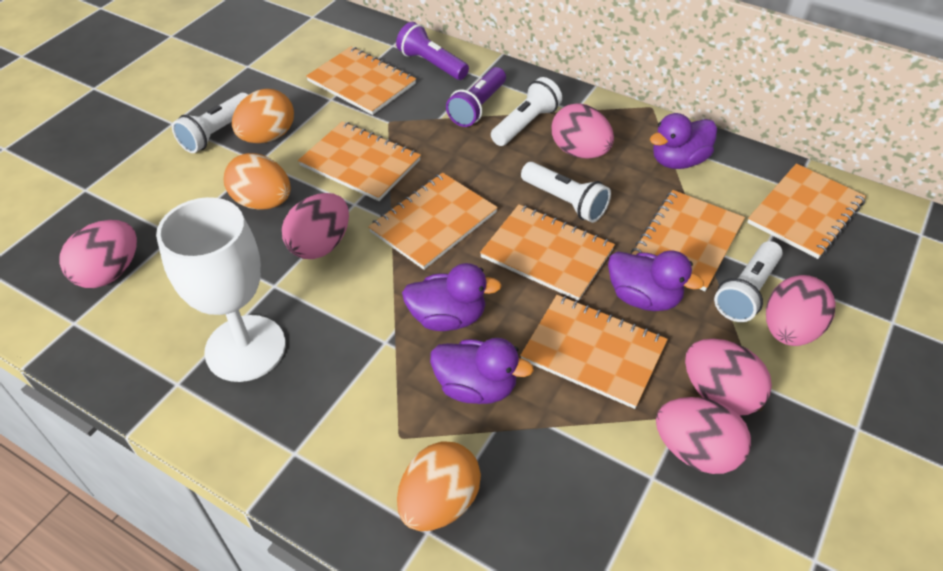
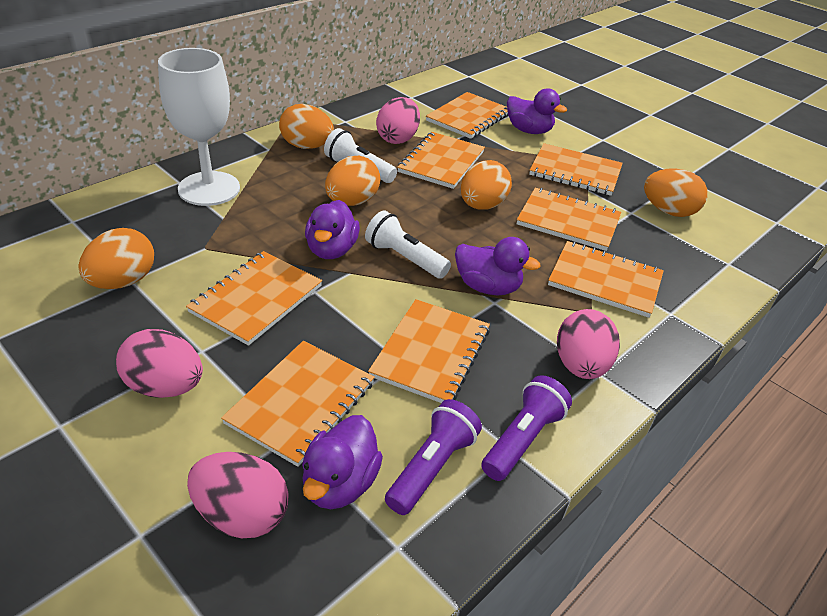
orange egg: [224,153,291,210] [232,89,294,143] [397,441,481,531] = 3 -> [78,228,154,289] [279,104,334,149] [325,156,380,206] [461,160,512,210] [644,168,708,217] = 5
orange notebook: [298,121,421,201] [306,47,416,115] [368,173,498,270] [480,204,615,301] [520,295,668,409] [631,190,745,291] [747,163,866,259] = 7 -> [186,251,322,346] [221,341,375,467] [368,299,490,403] [397,132,485,189] [426,92,508,139] [517,188,621,251] [529,143,623,196] [548,241,664,318] = 8
pink egg: [59,220,137,288] [282,193,349,259] [552,103,614,159] [656,397,751,474] [685,339,772,416] [766,275,836,346] = 6 -> [116,329,203,398] [187,452,289,538] [376,97,420,144] [557,309,620,379] = 4
white flashlight: [172,93,248,153] [491,77,562,146] [521,162,611,223] [714,241,783,322] = 4 -> [324,128,397,183] [365,210,451,279] = 2

